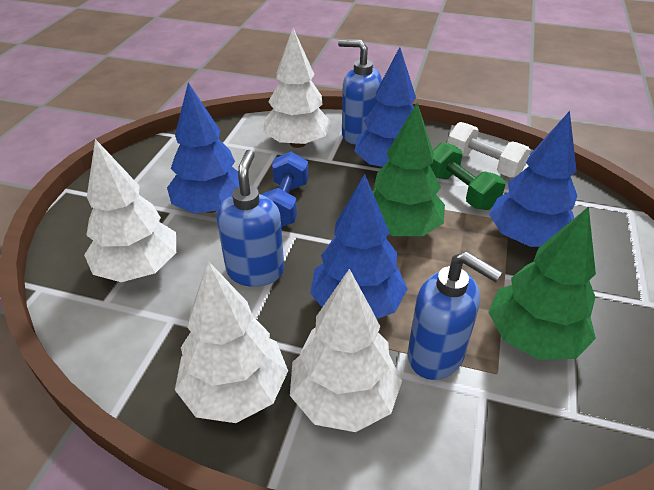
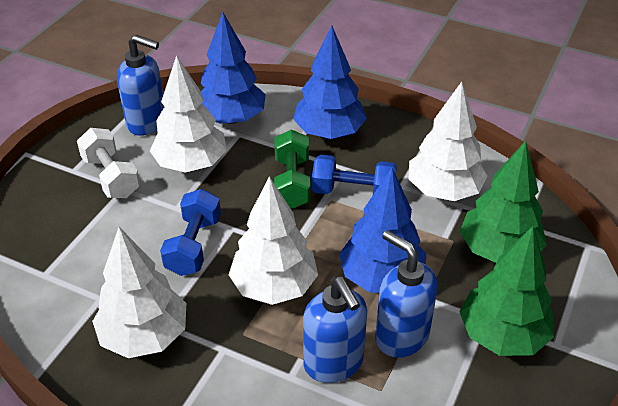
blue dumbbell: [261,152,308,227] = 1 -> [160,189,221,276] [312,155,397,194] = 2
blue tree: [167,83,239,213] [310,174,407,319] [354,47,416,168] [489,111,577,247] = 4 -> [200,12,266,124] [293,25,367,139] [339,168,427,293] = 3

